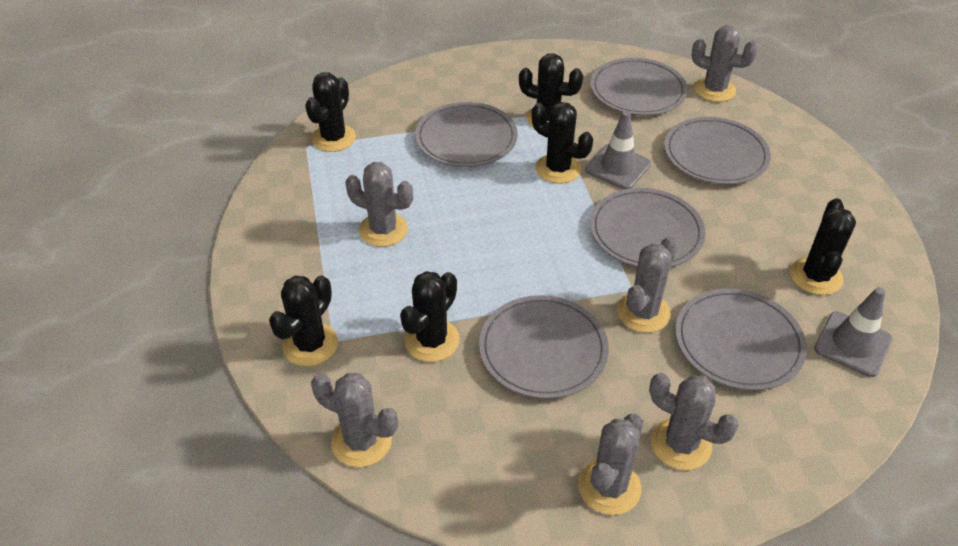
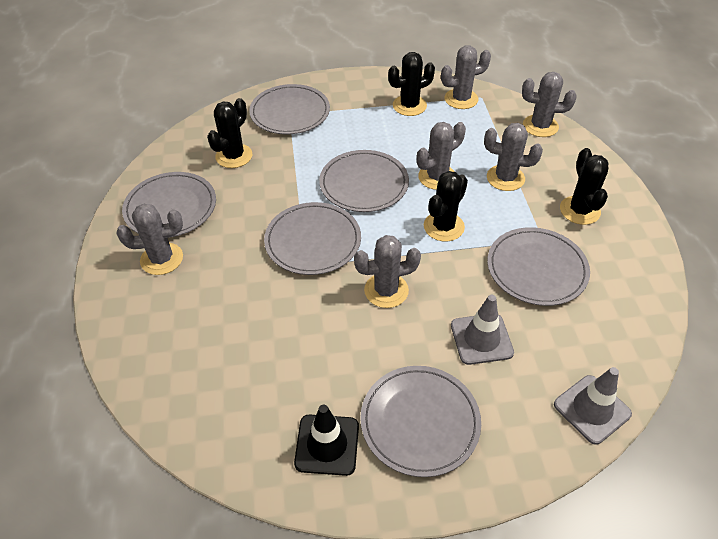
black cactus: [269,275,338,366] [305,72,356,152] [400,271,460,362] [519,53,583,128] [532,102,593,184] [790,198,856,295] = 6 -> [207,98,252,168] [388,52,435,116] [424,171,468,242] [560,148,609,225] = 4
black traffic cone: none = 0 -> [294,405,359,476] = 1

